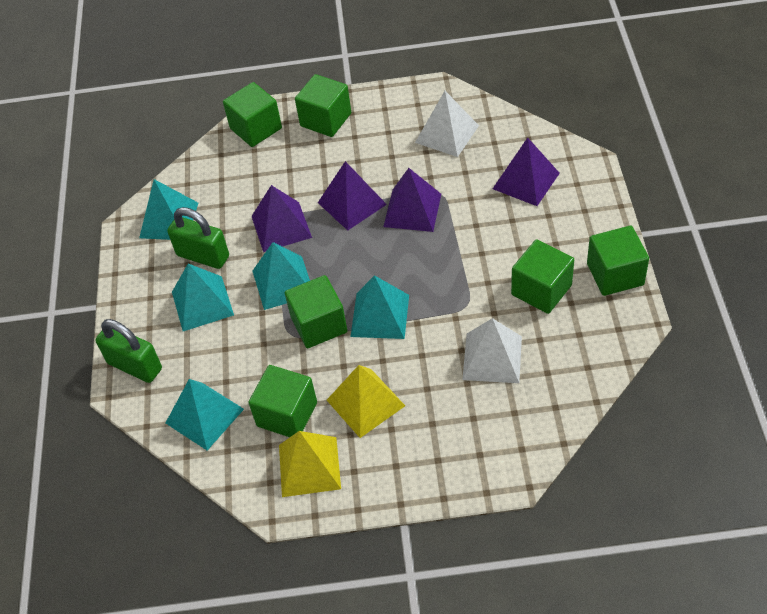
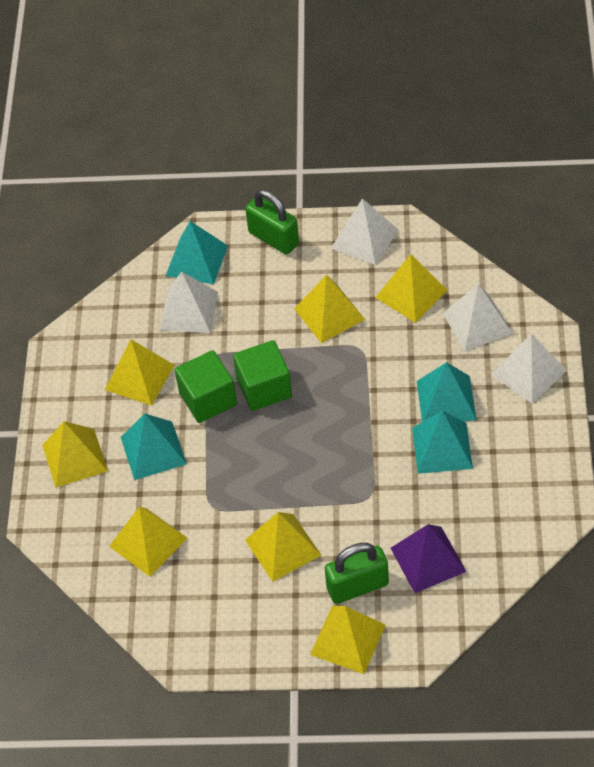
green cube: [223,82,282,147] [248,365,317,437] [285,275,347,348] [295,74,351,137] [511,239,574,314] [587,226,649,296] = 6 -> [175,350,237,423] [233,340,292,411] = 2
purple pyramid: [252,185,312,252] [318,161,387,231] [383,168,441,232] [493,137,560,206] = 4 -> [391,524,466,593] = 1
turquoise pyramid: [139,179,198,240] [166,379,244,451] [172,264,234,331] [252,242,310,310] [351,275,409,339] = 5 -> [121,414,187,480] [166,221,228,284] [412,411,473,474] [417,362,477,422] = 4
white pyramid: [415,91,479,157] [462,318,522,383] = 2 -> [160,272,218,333] [331,198,398,265] [443,284,512,351] [491,334,567,404] = 4
yellow pyramid: [279,431,341,497] [327,365,405,438] = 2 -> [42,421,108,488] [105,339,175,406] [109,507,187,577] [245,512,321,582] [294,275,365,343] [310,606,386,674] [375,254,447,323] = 7

